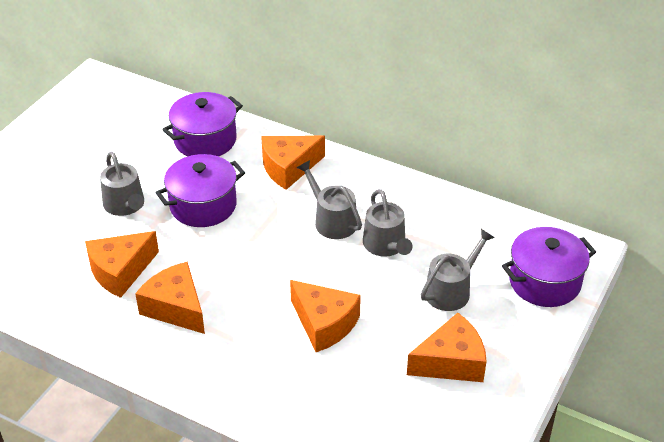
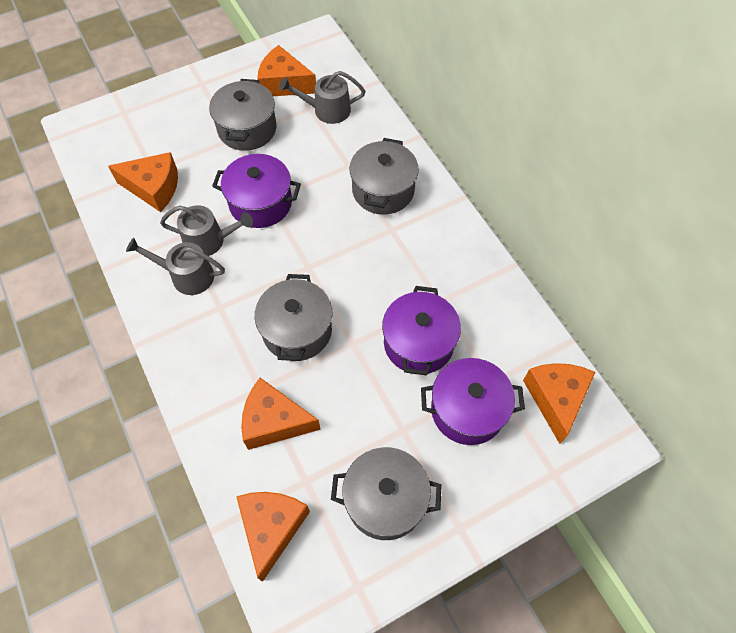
grey pot: none = 0 -> [209,79,277,151] [255,274,332,361] [331,447,442,540] [349,138,419,215] = 4
grey watering can: [100,151,144,216] [297,160,362,239] [363,189,412,257] [420,229,495,311] = 4 -> [126,238,225,295] [160,205,253,256] [279,71,365,124] = 3

